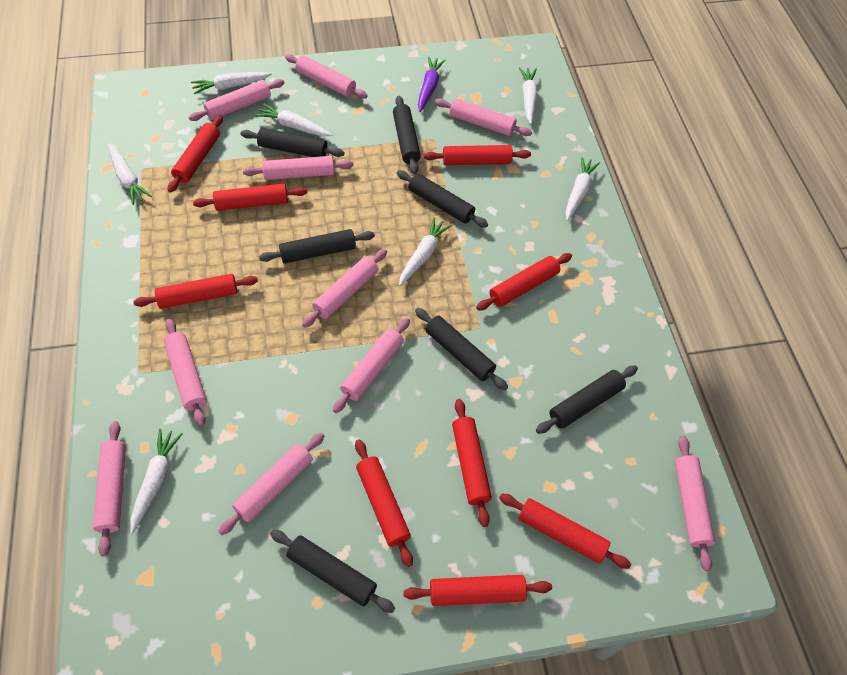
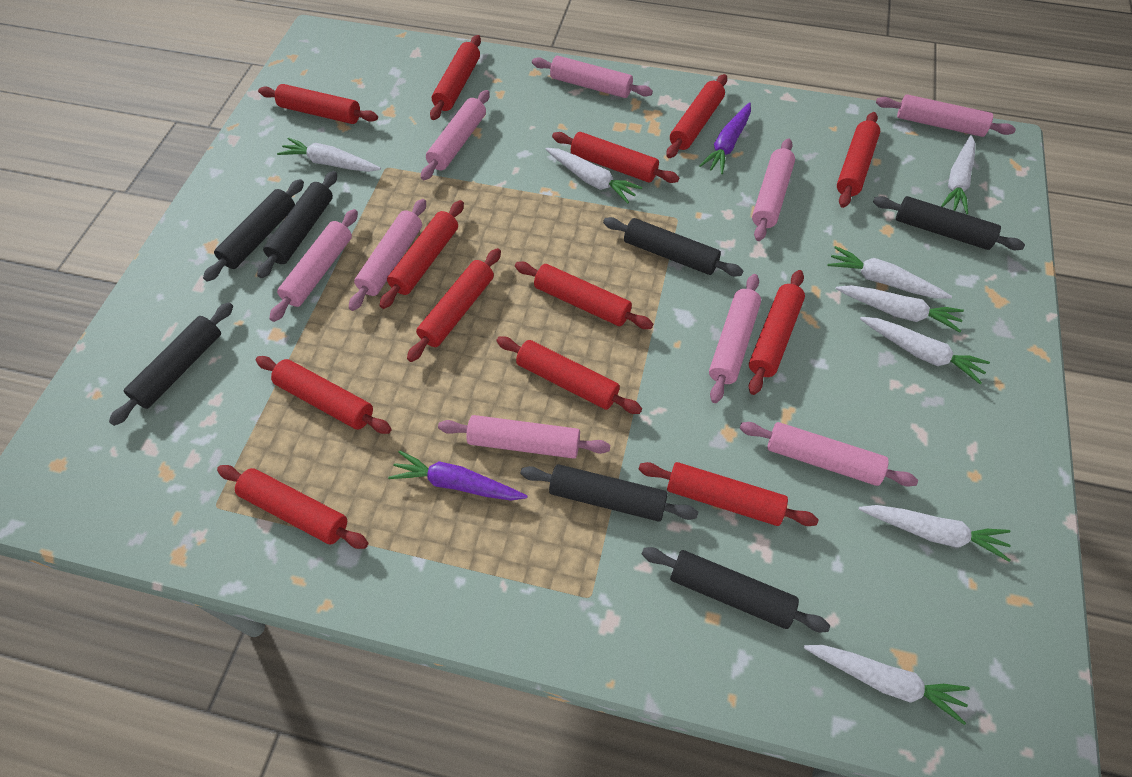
pink rolling pin: [93,421,126,556] [164,319,206,426] [189,79,284,121] [218,433,324,535] [243,156,354,180] [285,54,368,99] [302,249,387,328] [333,318,410,413] [435,99,532,136] [675,436,715,571] = 10 -> [269,209,358,322] [349,199,426,311] [421,90,490,180] [438,415,610,459] [532,56,653,98] [709,274,761,403] [740,422,918,486] [752,138,795,241] [876,94,1016,137] = 9
purple carrot: [418,57,446,112] = 1 -> [388,450,528,501] [699,102,751,174] = 2
red rolling pin: [134,274,258,309] [168,115,223,193] [193,183,307,211] [355,439,413,567] [403,575,552,606] [424,145,531,165] [452,399,492,527] [476,253,572,310] [499,494,631,569] = 9 -> [217,465,368,549] [256,356,392,434] [258,84,378,124] [379,200,464,309] [407,248,501,362] [430,35,481,120] [496,336,642,414] [515,262,653,329] [552,132,679,183] [638,462,818,526] [666,74,727,158] [749,270,805,395] [837,112,880,208] = 13
white carrot: [108,144,152,205] [130,429,183,534] [191,72,272,94] [255,104,333,136] [399,217,452,286] [519,67,538,124] [566,157,600,221] = 7 -> [277,137,381,172] [545,148,642,203] [804,645,970,725] [827,246,952,299] [836,285,964,333] [859,505,1011,562] [860,317,990,384] [941,135,975,214] = 8

